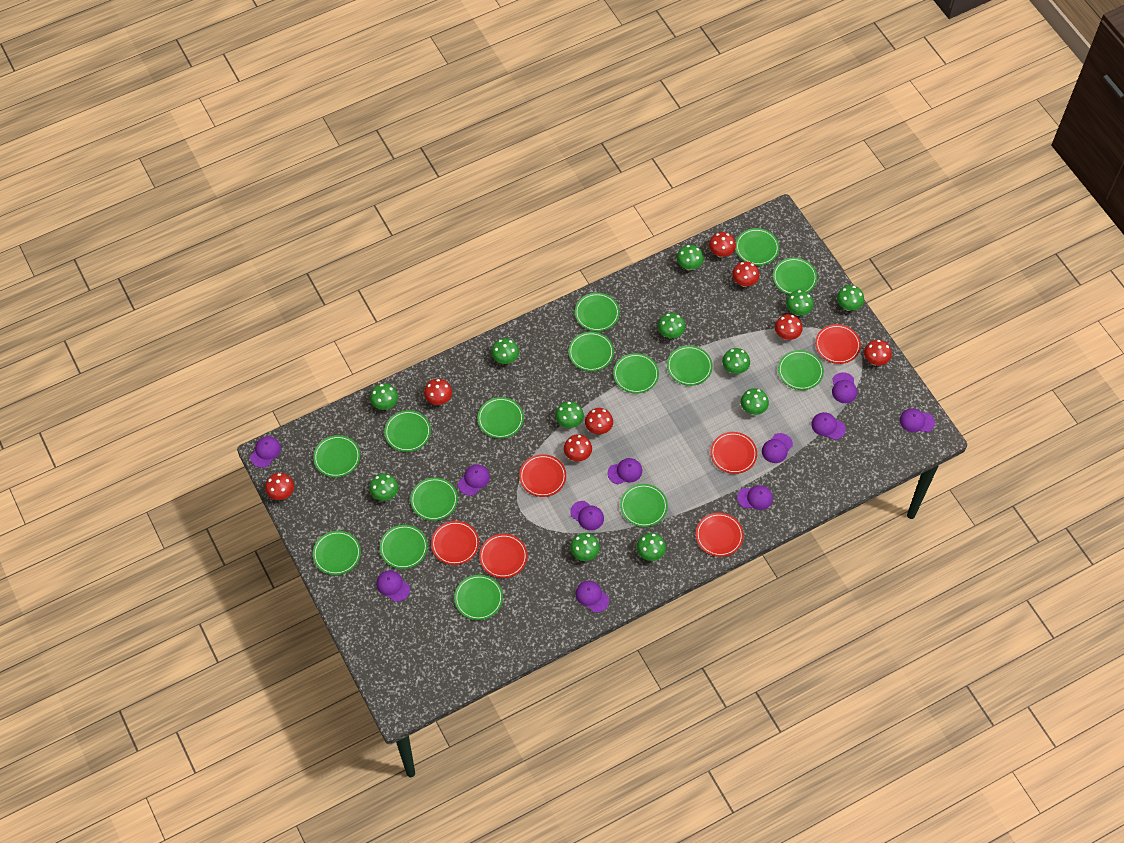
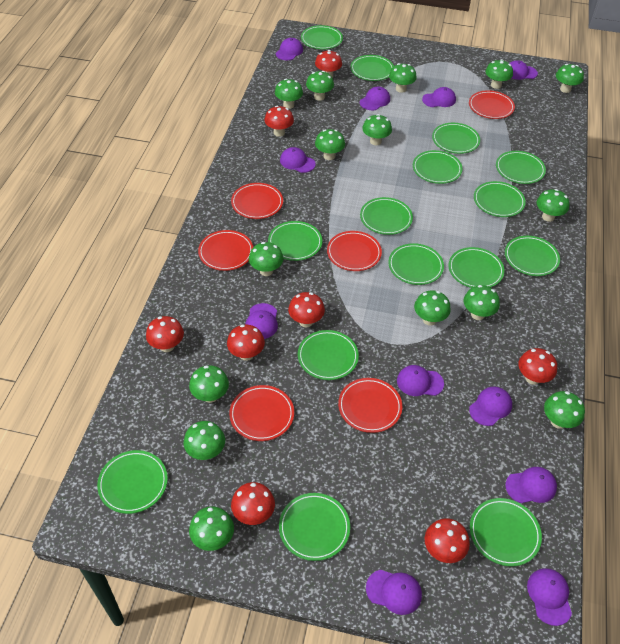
green mushroom: [369,474,398,501] [370,384,398,410] [491,338,519,364] [555,401,584,428] [570,533,600,561] [637,533,666,561] [658,313,685,339] [677,245,704,270] [722,348,750,374] [741,388,769,415] [786,290,814,316] [837,285,864,311] = 12 -> [184,421,225,460] [189,365,229,403] [189,507,234,551] [249,242,283,276] [275,79,303,109] [306,71,334,101] [315,129,345,160] [362,114,392,145] [389,63,417,93] [414,290,451,326] [464,285,500,320] [485,59,513,89] [537,189,569,222] [544,391,585,429] [556,64,584,93] = 15

